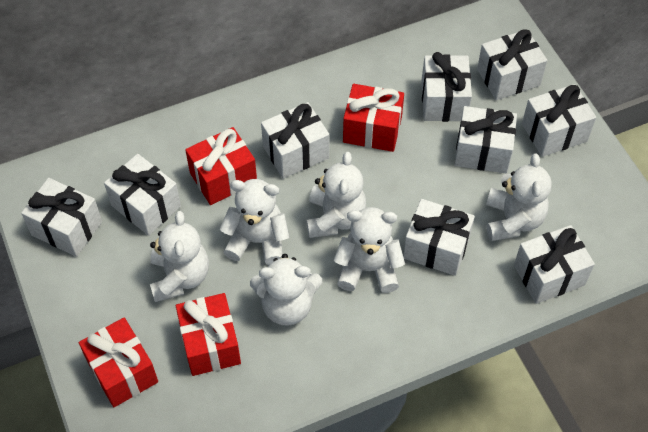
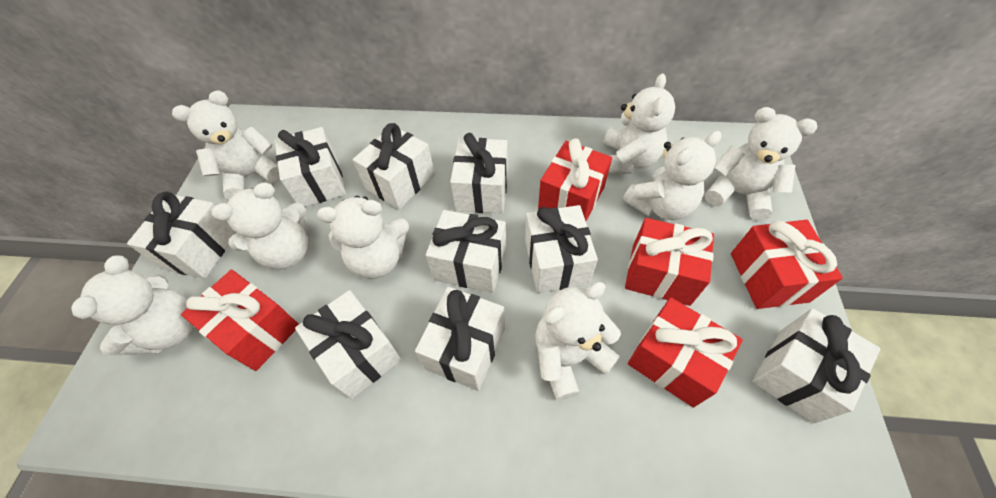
red gift: [79,318,158,407] [176,293,241,376] [185,127,257,205] [343,84,404,152] = 4 -> [181,270,299,371] [538,138,612,221] [625,218,714,306] [628,298,743,408] [731,220,843,309] = 5
white teddy bear: [150,211,209,302] [220,179,290,265] [250,254,322,326] [306,152,366,238] [334,207,405,293] [486,153,552,241] = 6 -> [71,255,194,356] [172,91,280,200] [212,183,309,270] [317,196,409,279] [535,282,621,401] [603,73,675,174] [623,131,721,220] [705,107,817,221] = 8

